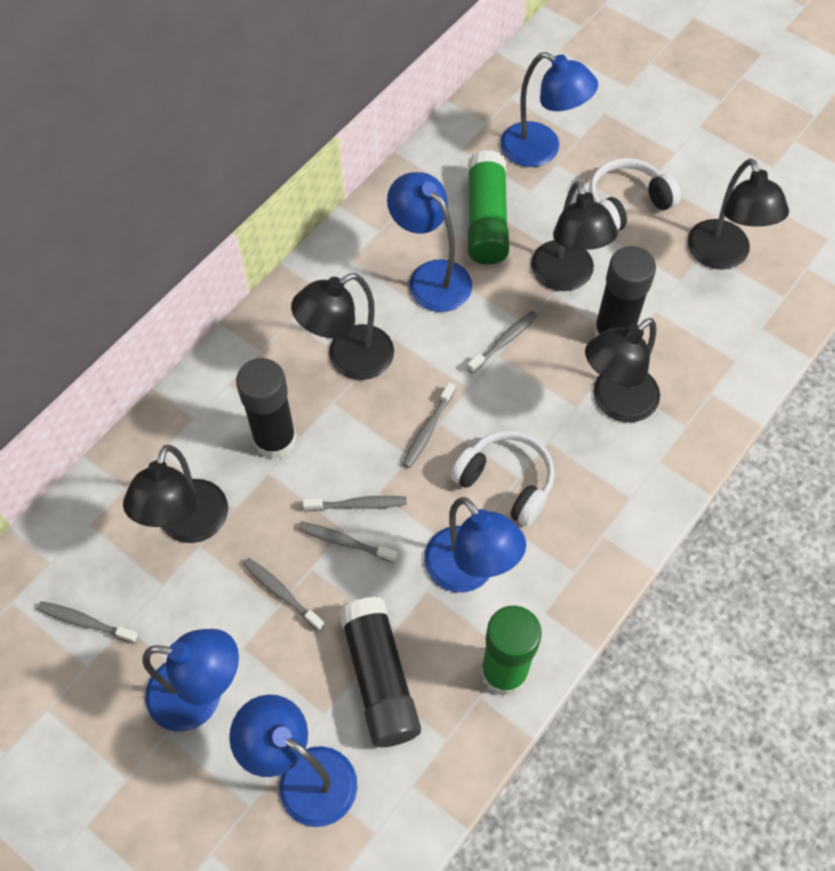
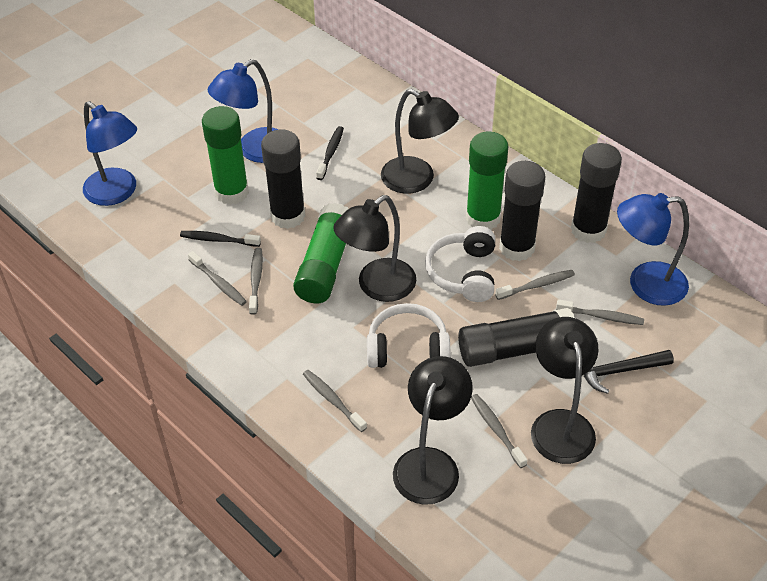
black glue stick: [236,358,297,459] [339,597,421,747] [593,246,656,337] = 3 -> [261,129,305,229] [458,308,575,367] [499,161,546,261] [571,143,622,243] = 4
black hammer: none = 0 -> [584,350,674,394] = 1
black lamp: [123,445,228,543] [291,273,394,380] [531,181,618,291] [585,318,660,423] [687,158,789,270] = 5 -> [333,195,416,302] [381,89,459,194] [393,356,473,505] [531,317,598,464] = 4
black toothbrush: none = 0 -> [180,231,261,247] [316,126,344,180] = 2
blue lamp: [142,629,239,731] [229,694,357,827] [387,172,472,312] [424,497,526,593] [500,52,598,167] = 5 -> [83,101,137,206] [207,59,279,163] [617,193,689,306] = 3
green glue stick: [468,150,509,265] [481,606,542,696] = 2 -> [202,106,249,205] [293,203,349,303] [466,131,508,230] = 3

